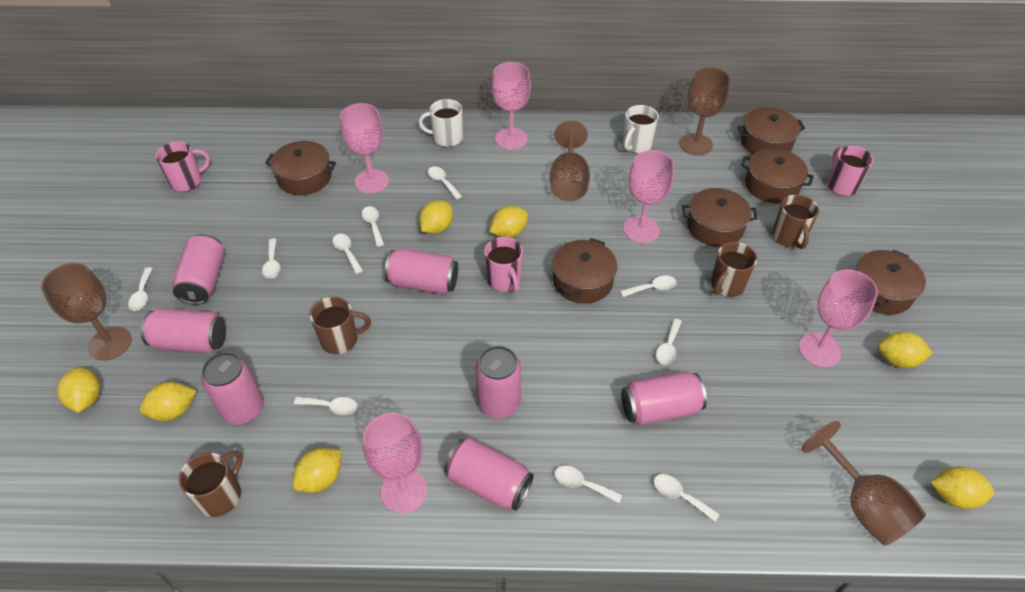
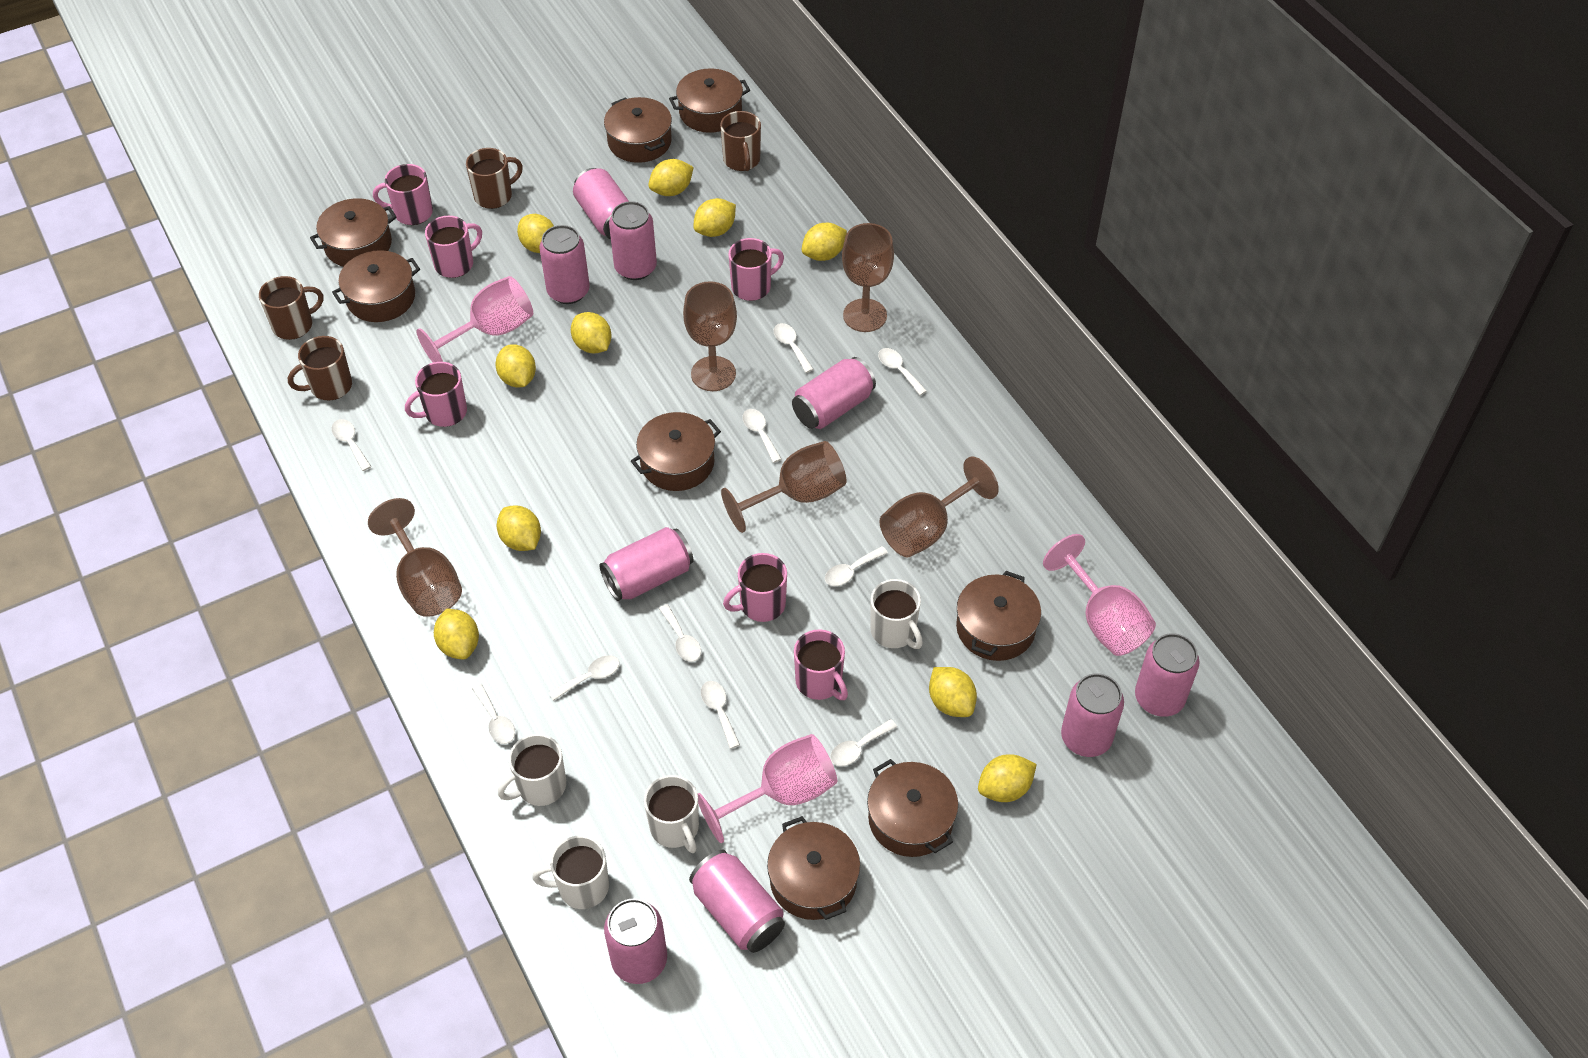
brown goblet: [41,263,132,361] [550,121,590,201] [680,67,730,156] [802,421,926,546] = 4 -> [368,498,462,617] [683,281,737,391] [721,441,846,533] [842,223,894,332] [879,456,999,557] = 5
brown pot: [265,141,336,195] [552,238,617,304] [682,188,758,247] [737,107,805,154] [741,148,814,203] [856,250,926,315] = 6 -> [310,198,397,267] [332,250,420,322] [604,97,672,163] [631,412,721,491] [669,68,750,133] [767,816,860,920] [867,759,958,857] [956,571,1041,661] = 8
pink can: [141,308,226,353] [172,234,225,305] [201,352,264,425] [385,248,458,294] [444,438,534,511] [475,346,521,418] [621,371,707,426] = 7 -> [539,225,590,304] [573,168,629,239] [599,527,694,601] [604,899,667,984] [609,201,657,280] [689,850,785,953] [792,357,876,429] [1061,673,1124,757] [1135,633,1200,717] = 9
pink goblet: [340,103,389,193] [363,413,428,513] [492,62,531,150] [623,150,674,243] [799,269,878,367] = 5 -> [416,276,533,362] [698,734,837,843] [1043,534,1156,656] = 3
pink mug: [155,142,210,192] [484,237,523,293] [827,146,874,196] = 3 -> [373,164,433,225] [405,362,467,427] [425,216,482,278] [723,553,787,622] [728,238,784,301] [794,629,848,700] = 6
white mug: [419,99,463,147] [623,105,659,153] = 2 -> [498,734,566,806] [532,835,609,909] [644,775,699,853] [870,579,923,649] = 4
yellow lemon: [57,367,101,413] [140,382,197,421] [293,448,342,493] [419,200,453,234] [490,206,528,238] [878,332,933,368] [931,466,994,509] = 7 -> [434,609,479,660] [495,344,536,387] [497,506,541,551] [517,214,554,253] [571,312,612,354] [649,159,694,196] [694,198,736,237] [802,223,847,261] [929,667,977,717] [978,754,1037,802] = 10

